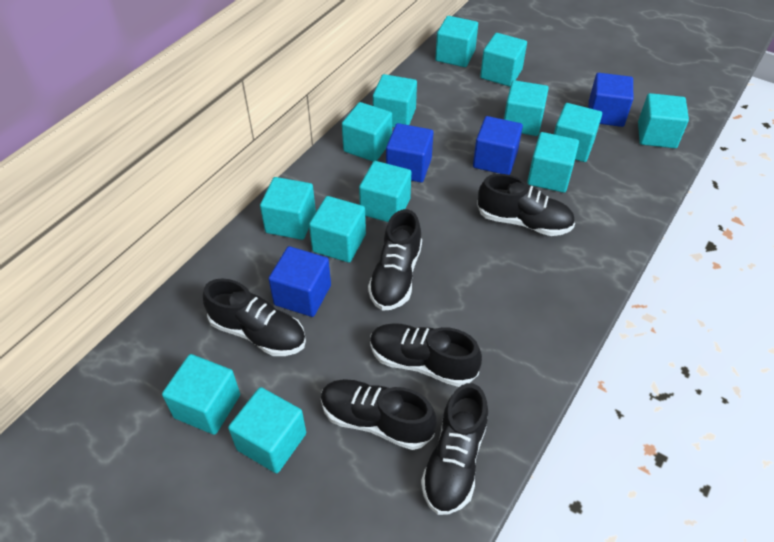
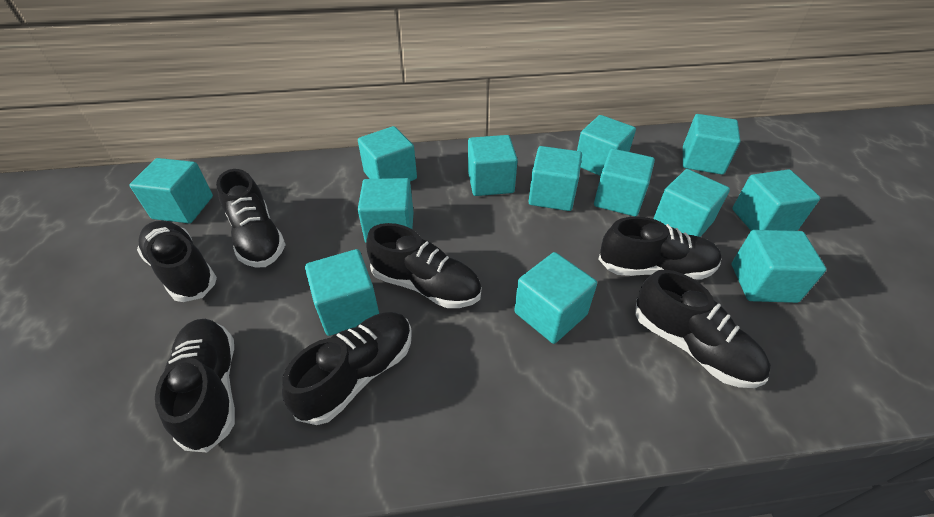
black shoe: [203,278,306,356] [321,379,437,450] [368,209,422,311] [370,323,482,387] [421,383,488,515] [477,174,575,236] = 6 -> [137,221,217,302] [155,319,235,452] [216,169,286,268] [282,312,412,425] [366,223,481,308] [598,216,721,280] [635,269,771,388] = 7
blue cube: [268,246,331,317] [386,123,433,182] [473,116,523,175] [588,73,633,127] = 4 -> none = 0

